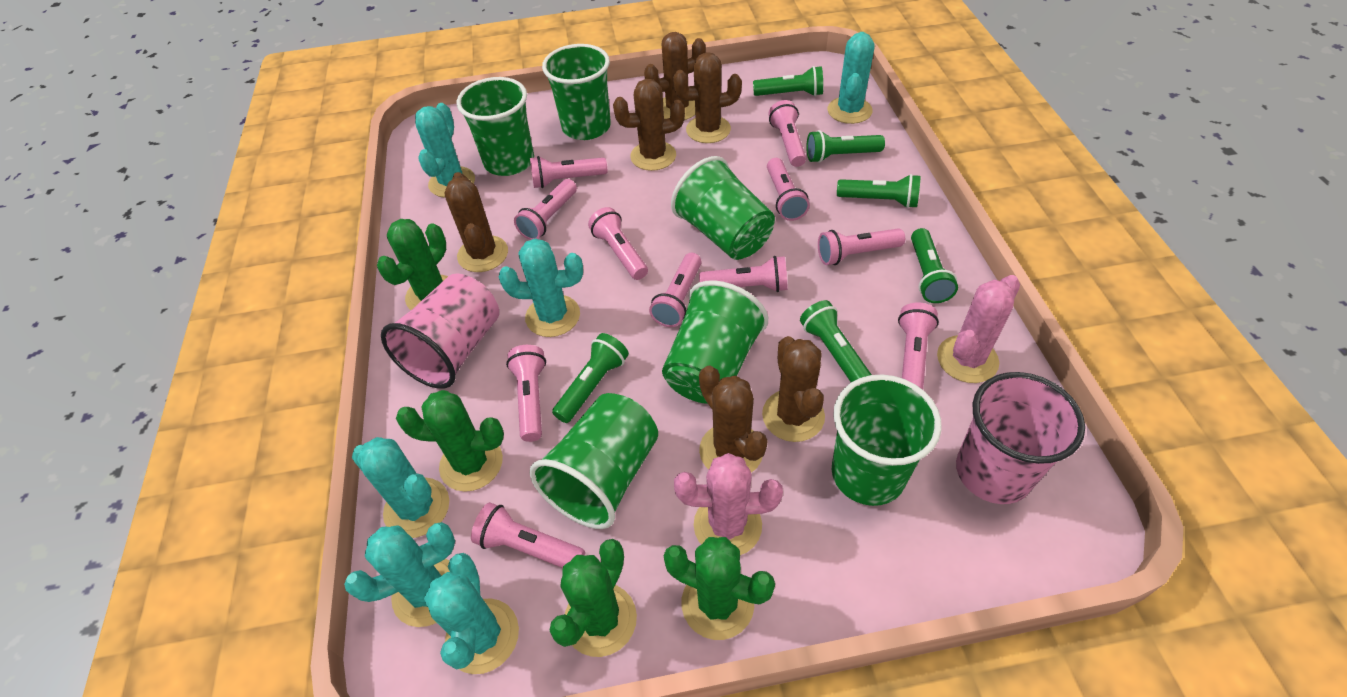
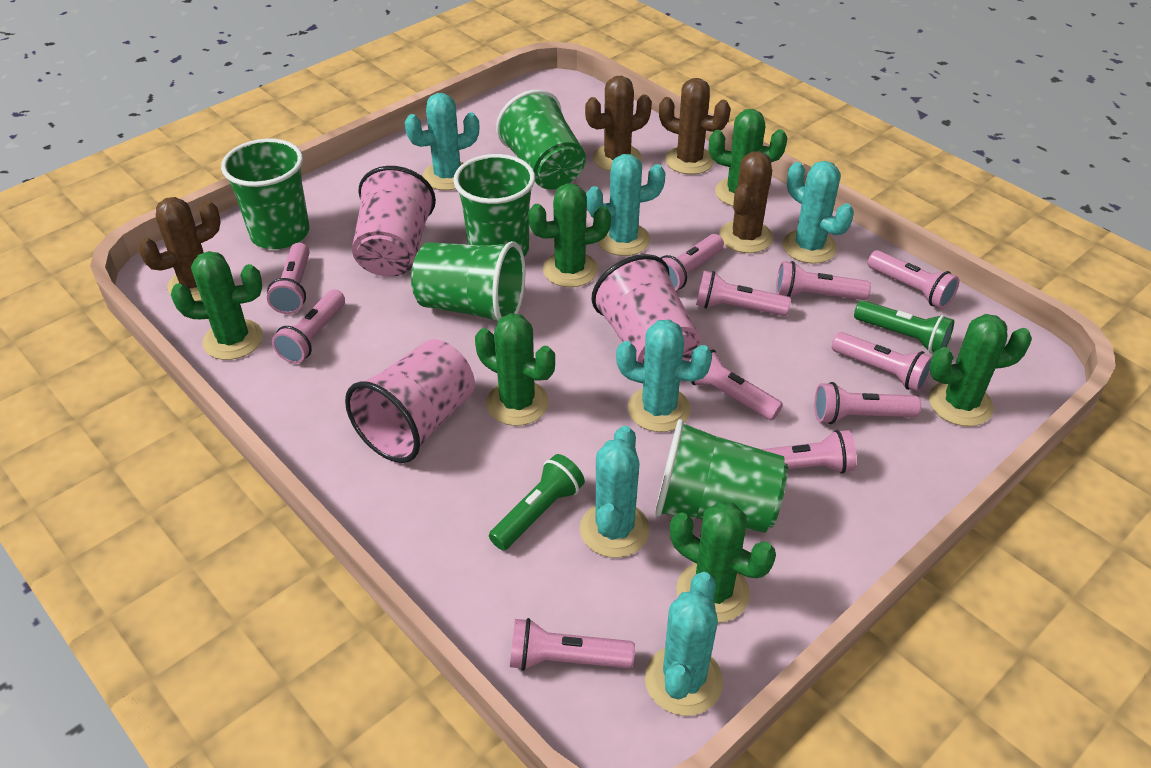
brown cactus: [444,172,508,272] [613,79,685,171] [644,32,706,120] [673,52,742,143] [699,366,768,473] [762,336,825,442] = 6 -> [138,197,221,301] [585,76,652,171] [659,78,731,175] [719,151,773,253] = 4
green cactus: [377,219,448,310] [396,390,504,492] [549,539,637,657] [663,537,775,640] = 4 -> [171,251,263,360] [475,313,555,426] [528,183,611,287] [670,501,776,623] [709,109,788,206] [929,314,1032,426] = 6
green cup: [456,77,534,176] [530,393,658,529] [542,44,611,140] [662,280,768,404] [671,156,775,260] [832,374,942,506] = 6 -> [221,139,309,249] [411,241,525,321] [453,154,535,257] [496,90,586,190] [655,419,788,533] = 5
green flashlight: [552,333,629,423] [753,66,823,96] [800,300,872,382] [806,130,885,163] [837,174,921,208] [911,228,958,303] = 6 -> [489,454,585,550] [854,300,954,353] = 2
pink cactus: [674,453,783,555] [937,275,1020,383] = 2 -> none = 0
pink cup: [381,273,499,389] [956,372,1085,504] = 2 -> [345,339,475,463] [352,166,436,277] [591,254,701,364] = 3

